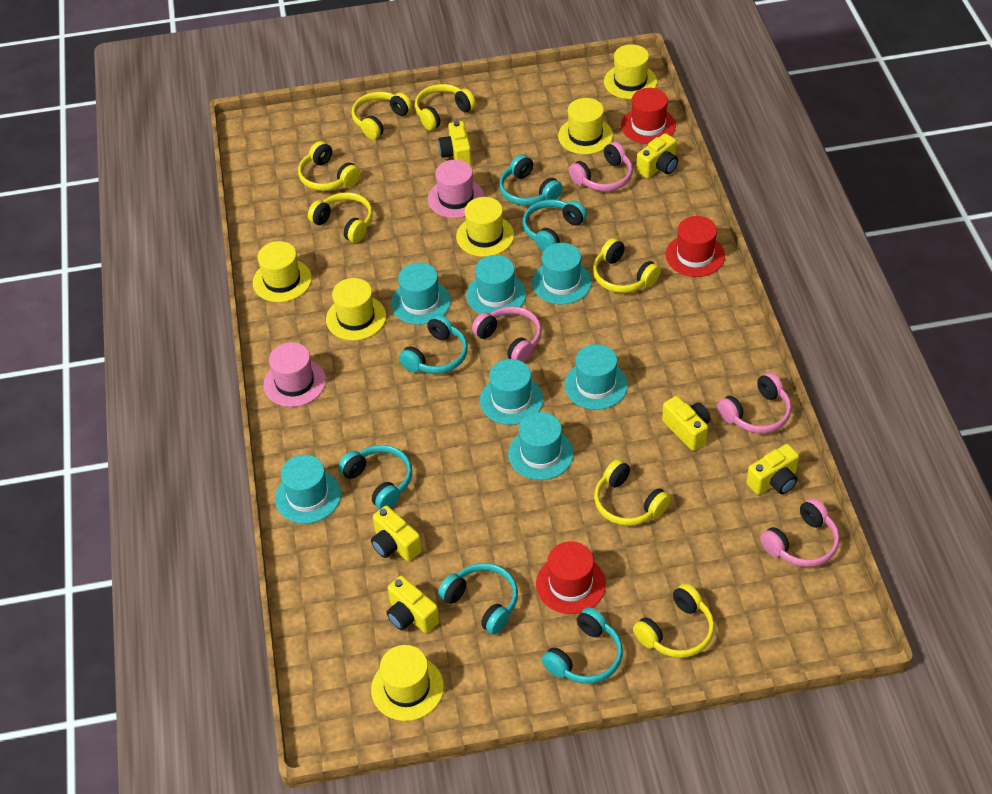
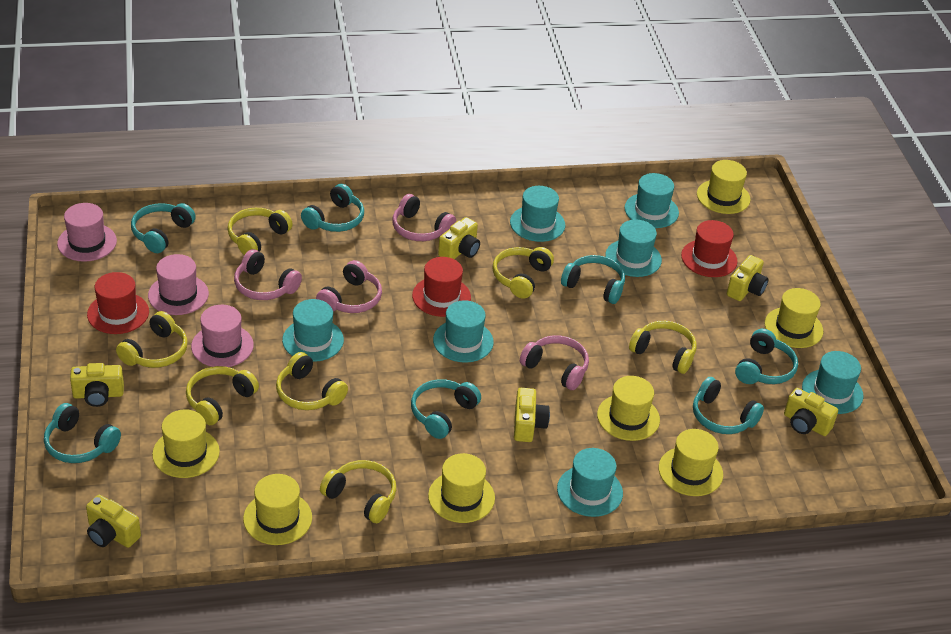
pink hat: [263,342,326,407] [428,160,484,218] = 2 -> [57,203,117,262] [148,254,209,315] [191,305,254,367] = 3
turquoise headphones: [338,445,412,509] [399,314,468,374] [438,563,518,635] [499,154,563,206] [523,199,587,251] [542,607,623,684] = 6 -> [44,403,121,463] [131,203,196,253] [301,184,364,232] [411,379,481,439] [561,255,625,304] [693,377,764,434] [735,329,798,384] = 7
yellow hat: [253,241,312,302] [326,278,386,341] [371,645,444,721] [456,197,514,257] [558,98,613,154] [604,44,657,99] = 6 -> [152,410,220,478] [243,474,312,545] [428,453,495,523] [597,376,660,441] [659,429,723,496] [697,160,750,214] [765,288,823,348] = 7

